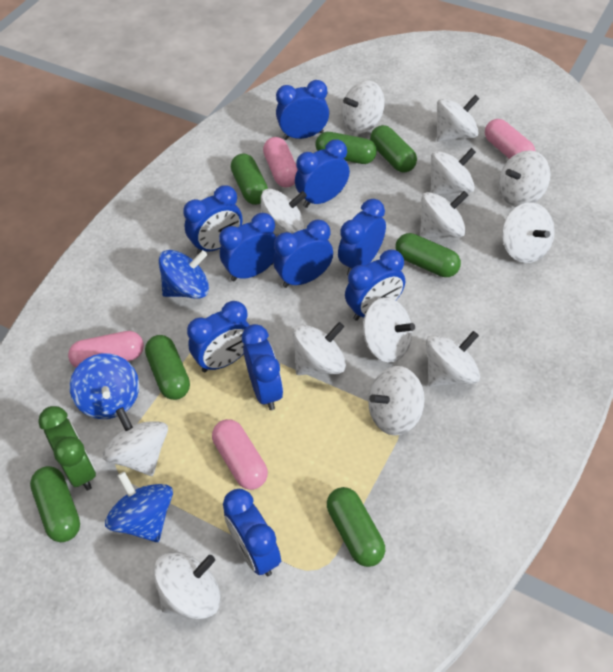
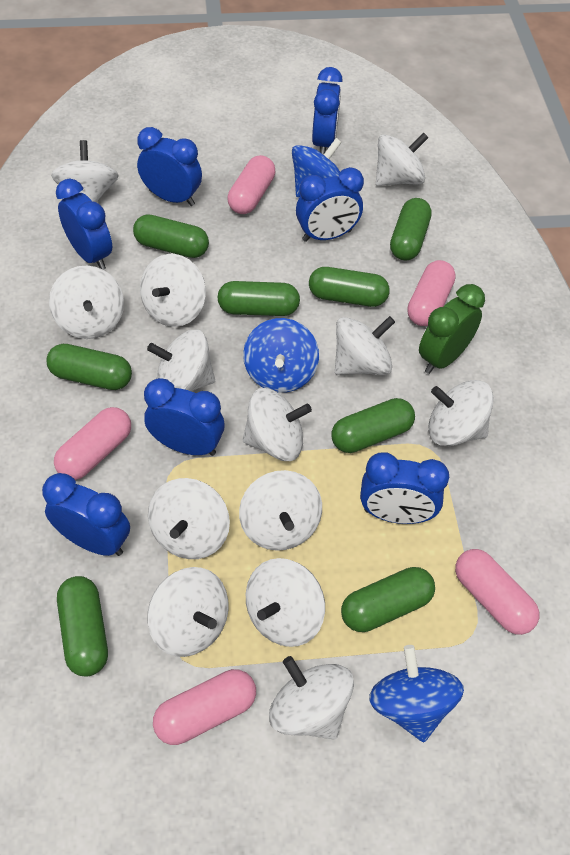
blue clock: [183,185,242,254] [187,301,249,372] [219,213,276,282] [223,489,281,576] [242,324,283,410] [273,220,333,288] [276,80,329,140] [295,140,350,208] [338,199,386,275] [345,249,405,321] = 10 -> [42,473,130,556] [56,179,112,270] [137,127,202,206] [144,378,225,456] [296,167,364,242] [312,67,343,155] [360,453,449,524] = 7
green capsule: [30,466,80,542] [145,335,190,400] [231,153,268,205] [315,132,377,164] [327,487,385,567] [370,125,417,172] [395,233,461,277] = 7 -> [46,344,132,390] [57,576,108,677] [133,214,209,258] [217,281,300,316] [309,267,390,307] [332,398,415,453] [341,567,435,632] [390,198,432,260] = 8
pink capsule: [68,331,144,368] [212,419,268,490] [263,137,298,187] [485,119,536,159] = 4 -> [54,407,131,480] [153,669,256,745] [227,155,276,214] [407,260,456,326] [455,549,539,635] = 5

